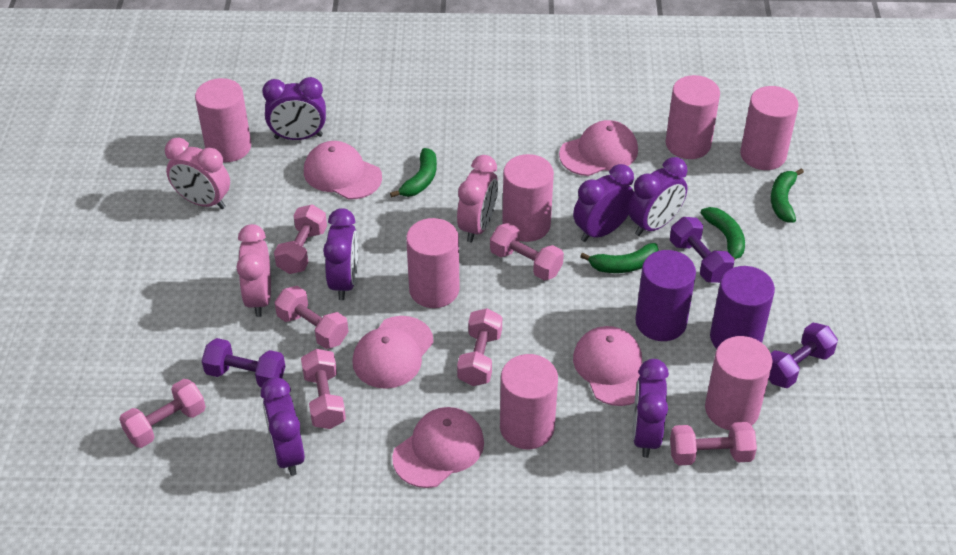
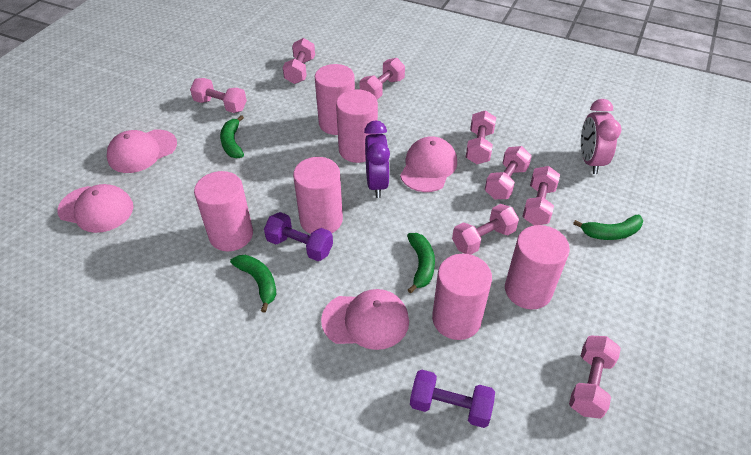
pink cap: [304,141,382,200] [352,316,434,389] [392,407,484,488] [559,120,638,176] [573,326,642,406] = 5 -> [57,184,133,233] [107,129,177,173] [321,289,409,350] [400,136,457,192] = 4
pink clock: [165,138,230,209] [236,224,271,317] [457,155,498,243] = 3 -> [581,99,622,174] = 1
pink cylinder: [195,78,251,162] [406,218,460,308] [500,354,558,449] [502,154,554,242] [665,75,720,159] [705,336,772,430] [740,86,799,170] = 7 -> [194,171,253,251] [293,157,343,234] [315,64,355,135] [336,89,378,163] [432,254,492,340] [505,225,570,309] = 6
pink dumbbell: [119,379,206,448] [274,204,327,274] [274,286,349,349] [301,349,346,429] [457,308,502,386] [490,223,564,281] [670,422,757,466] = 7 -> [190,78,247,113] [283,38,315,84] [360,58,405,99] [452,204,519,255] [466,110,496,164] [485,146,532,199] [522,166,560,225] [569,336,621,419] = 8
purple clock: [261,377,305,476] [262,77,326,140] [323,208,358,300] [573,164,634,242] [628,157,688,236] [633,359,669,458] = 6 -> [364,121,390,198] = 1
purple cylinder: [635,250,696,341] [710,266,775,349] = 2 -> none = 0
purple dumbbell: [202,338,285,387] [670,217,734,283] [769,323,838,388] = 3 -> [264,212,333,261] [410,370,495,428] = 2

